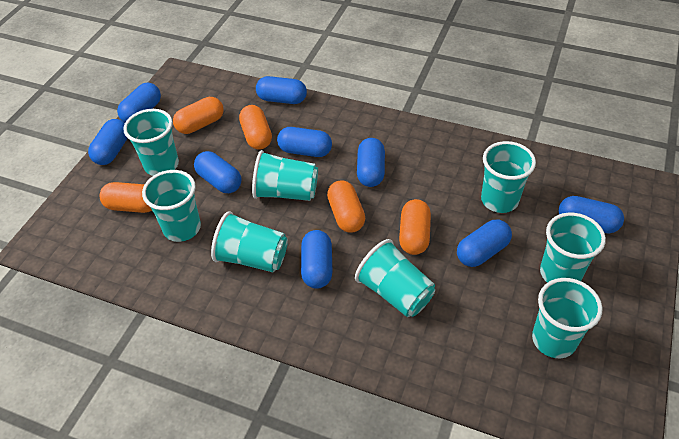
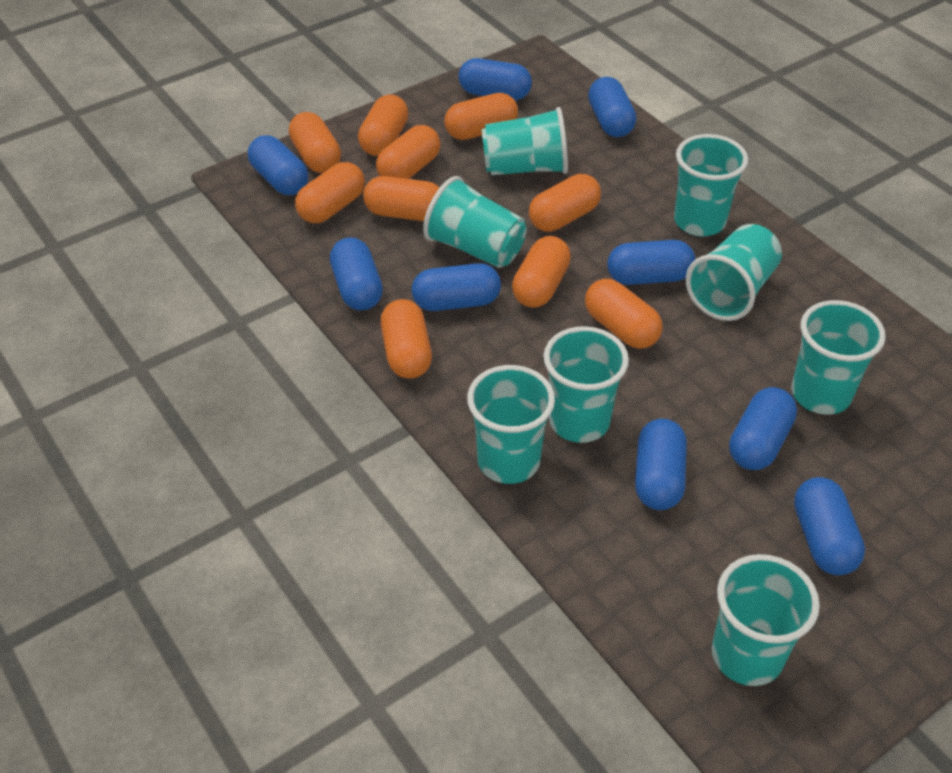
orange capsule: [100,182,152,213] [173,97,224,134] [239,105,272,150] [327,180,365,233] [399,199,431,255] = 5 -> [289,112,341,173] [295,162,365,223] [358,94,408,156] [363,176,440,221] [376,125,441,179] [381,299,432,379] [444,93,518,140] [512,236,571,308] [529,174,601,232] [585,279,662,349] = 10

